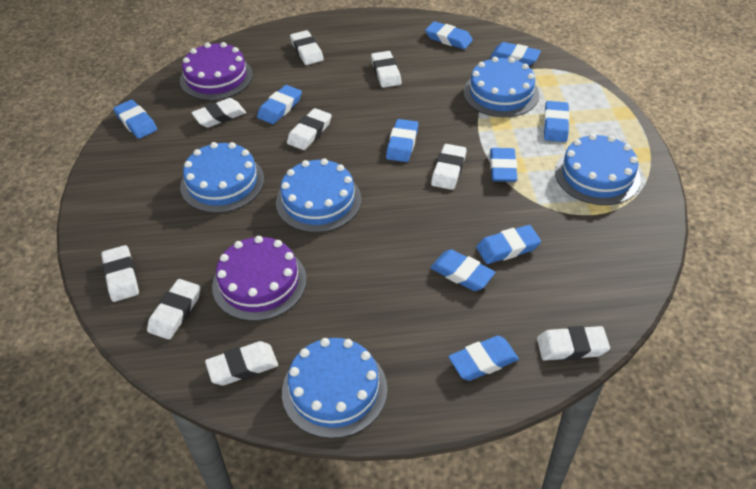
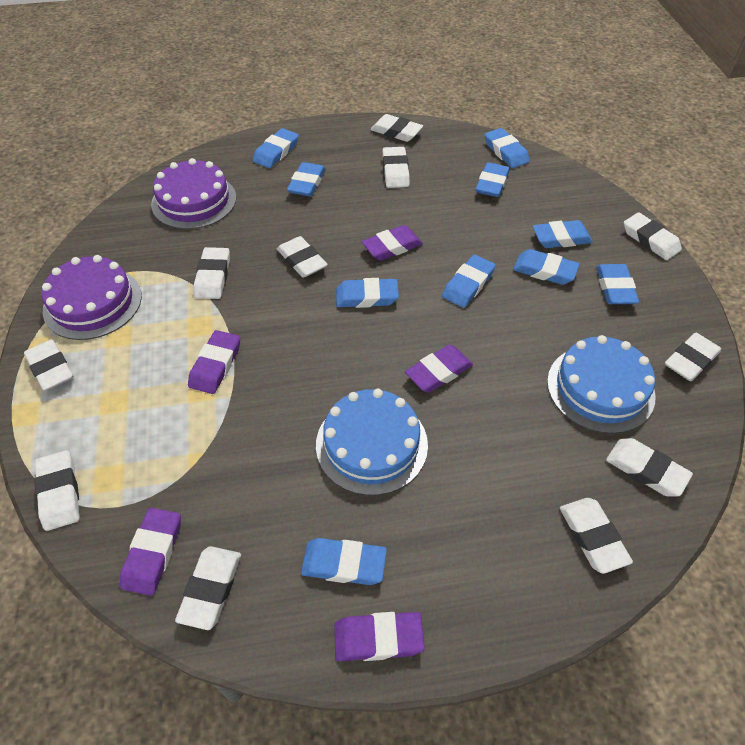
blue cake: [180,142,264,213] [276,158,361,232] [282,338,387,439] [464,57,539,117] [555,134,641,205] = 5 -> [316,389,428,496] [547,335,656,434] = 2
purple eraser: none = 0 -> [120,508,181,596] [188,330,240,394] [334,612,425,661] [362,225,423,261] [405,345,473,393] = 5
white eraser: [101,245,139,302] [147,279,201,340] [191,98,246,128] [205,341,278,386] [287,108,332,150] [290,30,324,65] [371,51,401,88] [431,144,467,190] [537,326,610,360] = 9 -> [24,339,73,391] [34,450,80,531] [175,546,241,630] [194,247,230,299] [277,236,328,278] [370,114,423,142] [382,147,410,188] [560,498,633,574] [606,438,693,496] [624,212,682,260] [665,333,721,381] = 11

